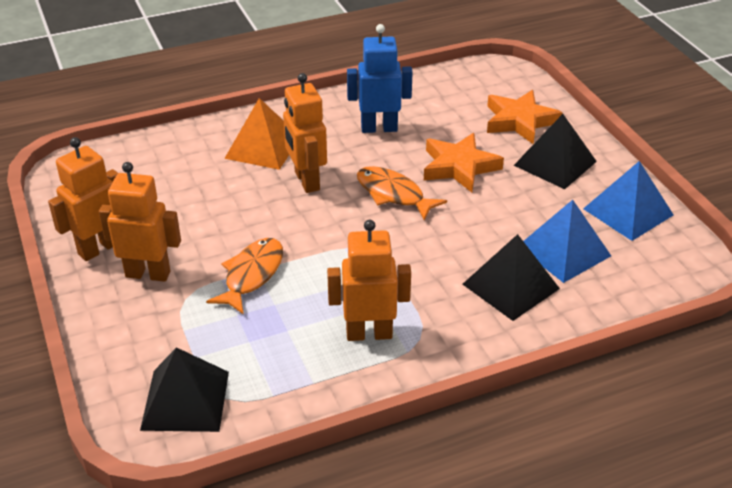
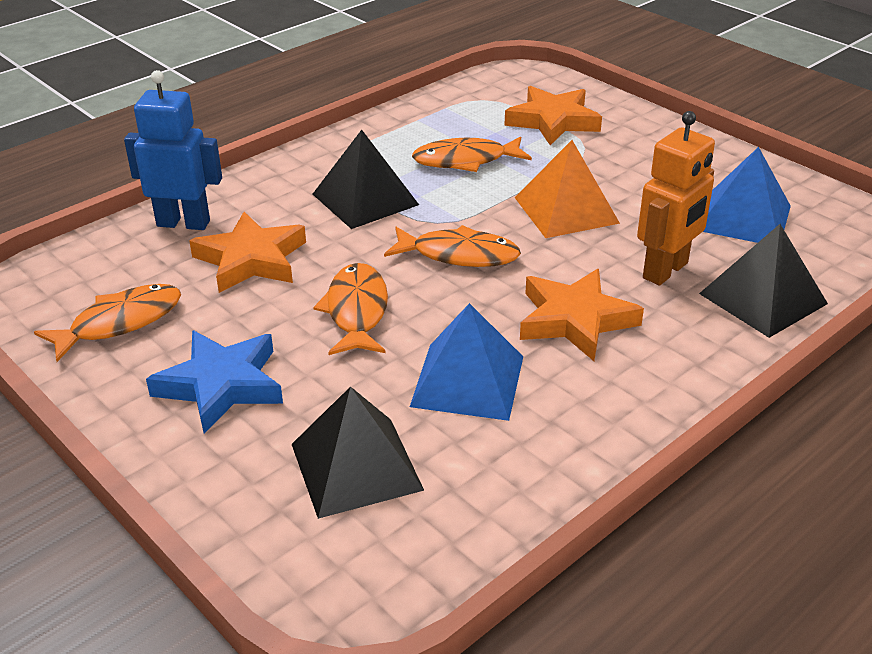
blue star: none = 0 -> [146,330,283,434] = 1
orange fish: [206,238,283,315] [357,166,447,220] = 2 -> [34,284,181,362] [313,263,388,355] [384,225,521,267] [412,136,532,172] = 4
orange robot: [48,137,118,261] [99,162,181,282] [283,73,327,193] [327,220,411,341] = 4 -> [637,111,715,286] = 1
orange star: [424,133,504,192] [487,90,563,144] = 2 -> [189,212,306,293] [504,86,602,145] [520,269,644,361] = 3

